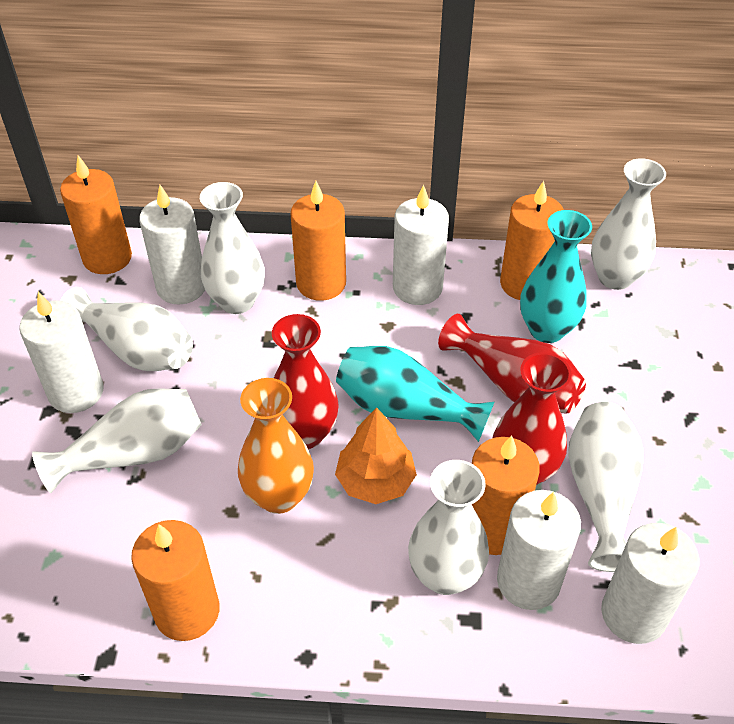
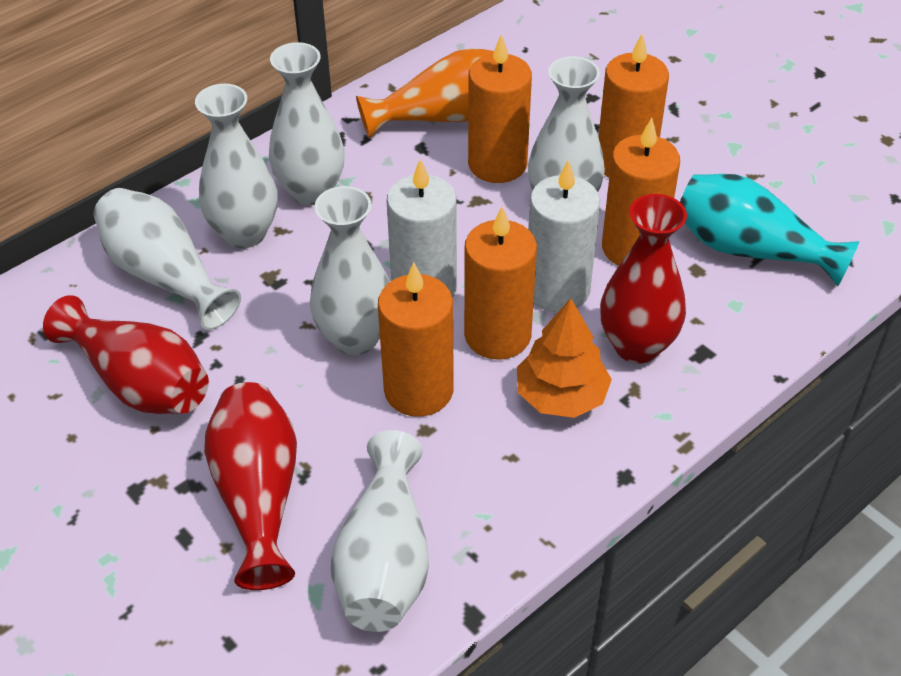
turquoise vase: [336,346,494,442] [520,210,592,343] = 2 -> [680,174,859,287] = 1
white candle: [19,292,104,413] [139,185,205,305] [393,185,449,305] [497,490,581,610] [601,523,700,644] = 5 -> [387,159,457,298] [528,159,600,312] = 2

